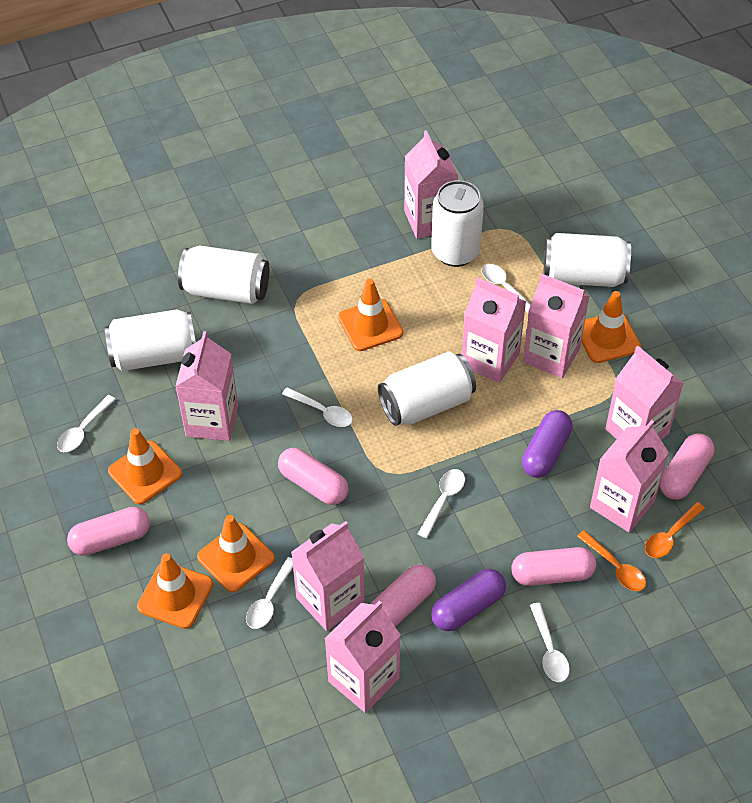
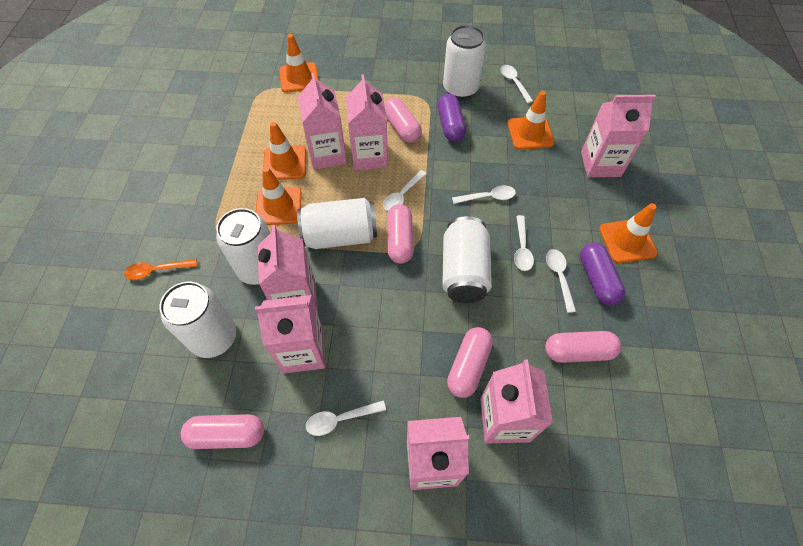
orange spoon: [577,530,646,591] [645,502,705,558] = 2 -> [124,259,197,280] = 1
pink carton: [175,331,238,441] [291,521,365,631] [324,600,401,713] [404,130,458,239] [462,277,526,383] [523,274,589,378] [590,420,669,532] [605,346,684,440] = 8 -> [255,295,325,374] [258,225,318,313] [298,72,347,170] [346,74,388,171] [407,417,469,490] [480,360,553,443] [581,95,656,177] = 7

